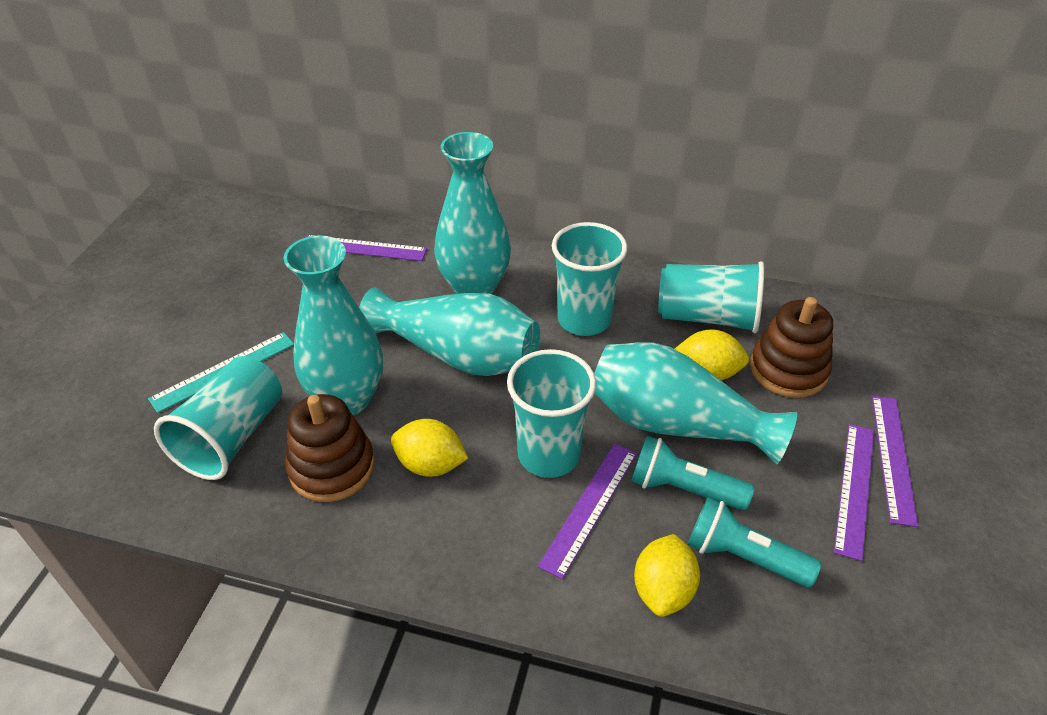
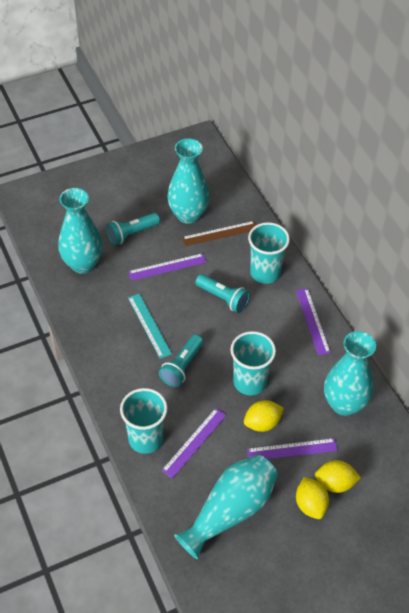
brown ruler: none = 0 -> [182,221,256,246] = 1
brown stacking toy: [285,394,375,502] [750,297,833,398] = 2 -> none = 0
turquoise cup: [154,356,282,480] [507,349,596,478] [552,222,628,336] [658,261,764,333] = 4 -> [120,388,168,454] [231,331,276,395] [248,222,290,284] = 3
turquoise flashlight: [631,436,754,510] [688,497,821,587] = 2 -> [106,213,160,245] [159,335,203,387] [195,274,250,313] = 3

